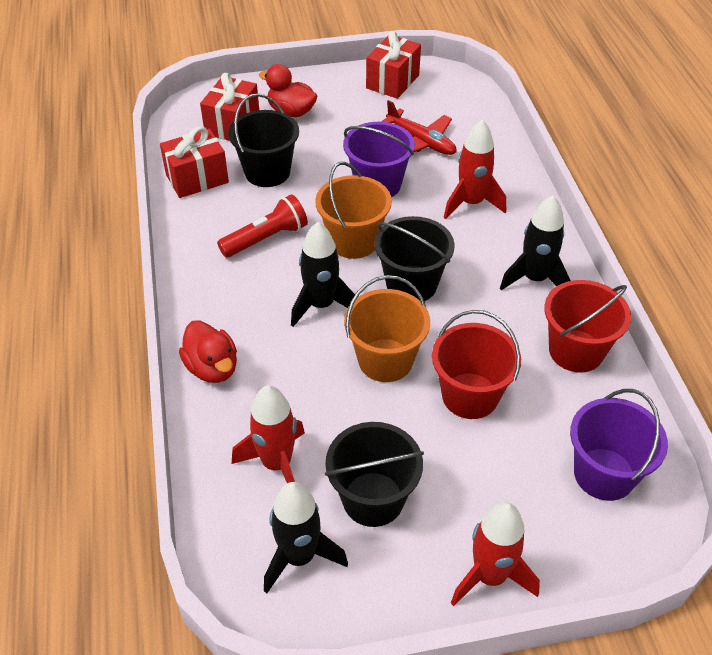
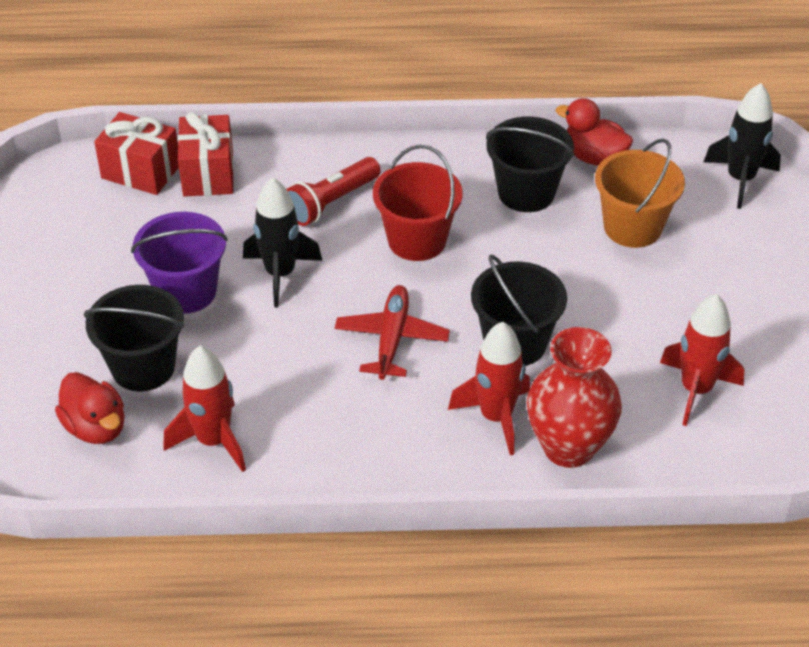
black rocket: [264,482,348,594] [291,222,355,327] [500,196,571,290] = 3 -> [243,177,322,307] [704,83,781,209] = 2
orange bucket: [315,162,392,259] [344,275,430,382] = 2 -> [595,138,685,248] = 1
purple bucket: [343,122,415,197] [570,389,668,501] = 2 -> [131,212,228,314] = 1
red bucket: [432,310,521,419] [544,280,631,373] = 2 -> [373,145,463,261] = 1
red gift: [160,126,229,198] [200,73,259,141] [366,31,421,99] = 3 -> [94,112,179,195] [178,112,234,197] = 2
red vase: none = 0 -> [527,327,622,468] = 1

